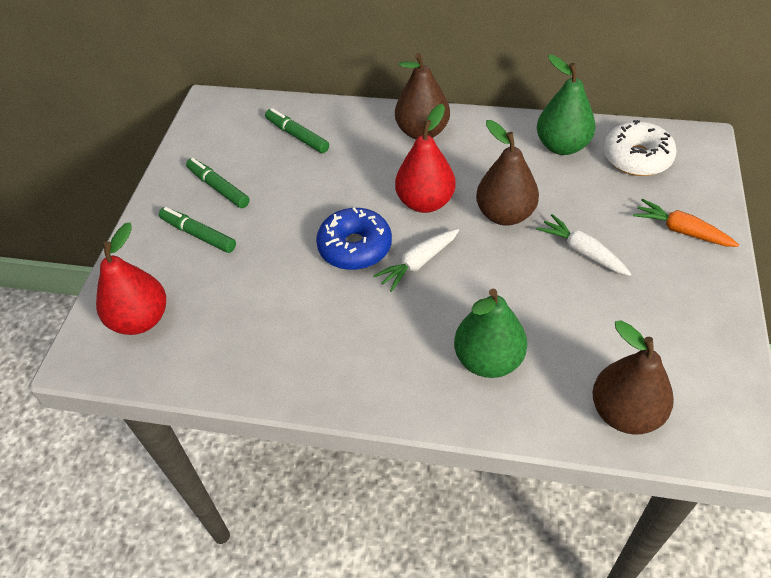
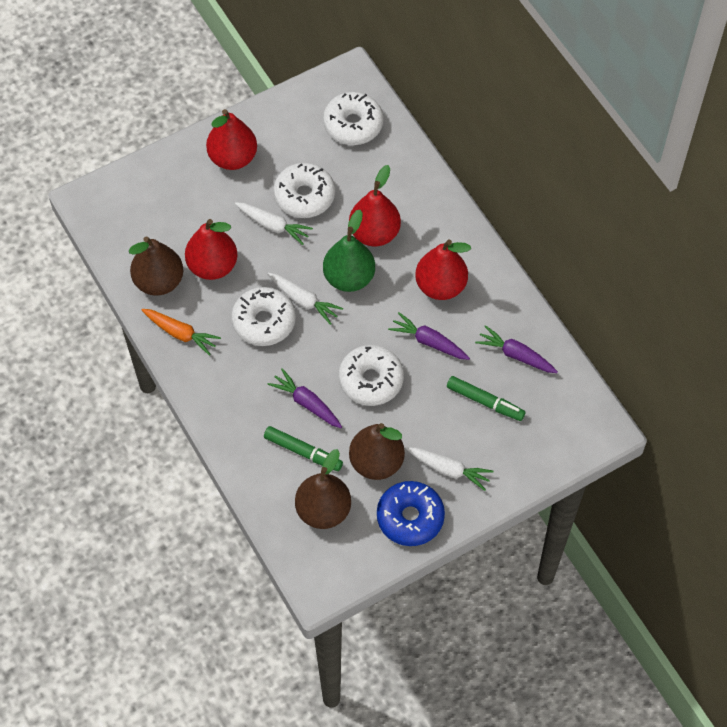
green marker: [159,207,236,253] [186,158,250,208] [265,108,329,153] = 3 -> [264,426,343,471] [447,376,525,421] = 2
green pear: [454,289,527,378] [537,54,596,155] = 2 -> [323,210,375,292] = 1
purple carrot: none = 0 -> [268,368,342,428] [388,312,470,360] [475,325,558,373] = 3
red pear: [96,223,166,335] [395,104,456,213] = 2 -> [185,219,238,280] [206,109,257,170] [349,165,401,246] [415,239,471,300] = 4
white carrot: [373,229,459,292] [536,214,631,276] = 2 -> [235,202,313,245] [268,273,343,325] [406,447,494,491] = 3
white donut: [603,120,677,176] = 1 -> [231,287,296,346] [273,163,335,218] [323,92,383,145] [339,345,404,406] = 4

